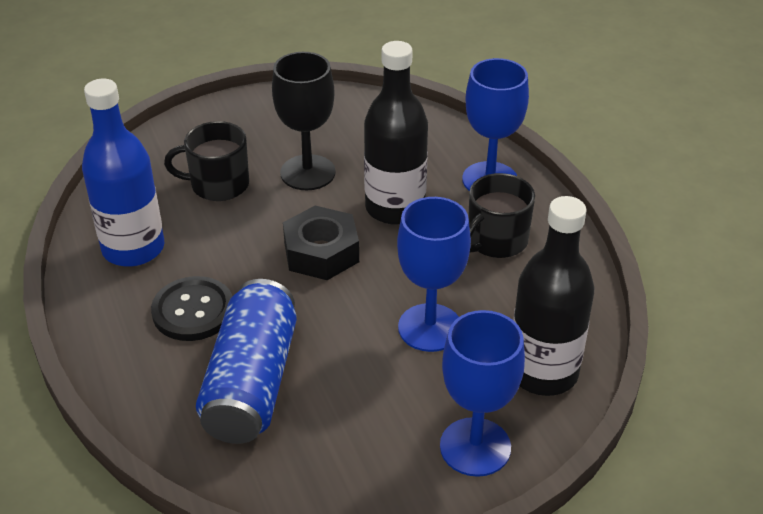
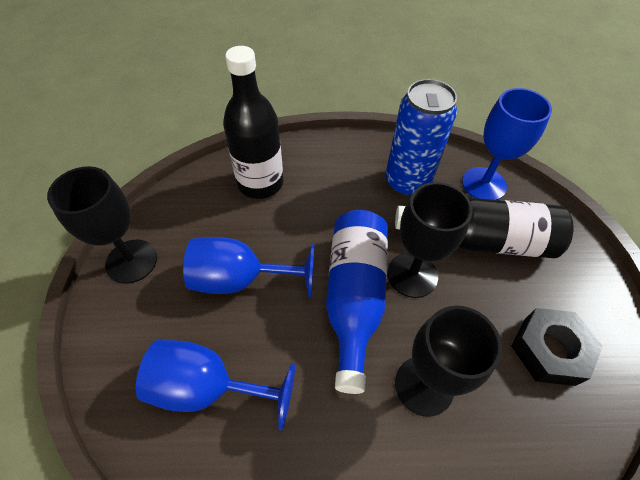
black button: [151,276,233,341] = 1 -> none = 0
black goblet: [272,52,336,190] = 1 -> [47,166,157,284] [387,182,473,298] [395,306,502,417] = 3
black mug: [164,121,249,201] [468,173,535,258] = 2 -> none = 0

